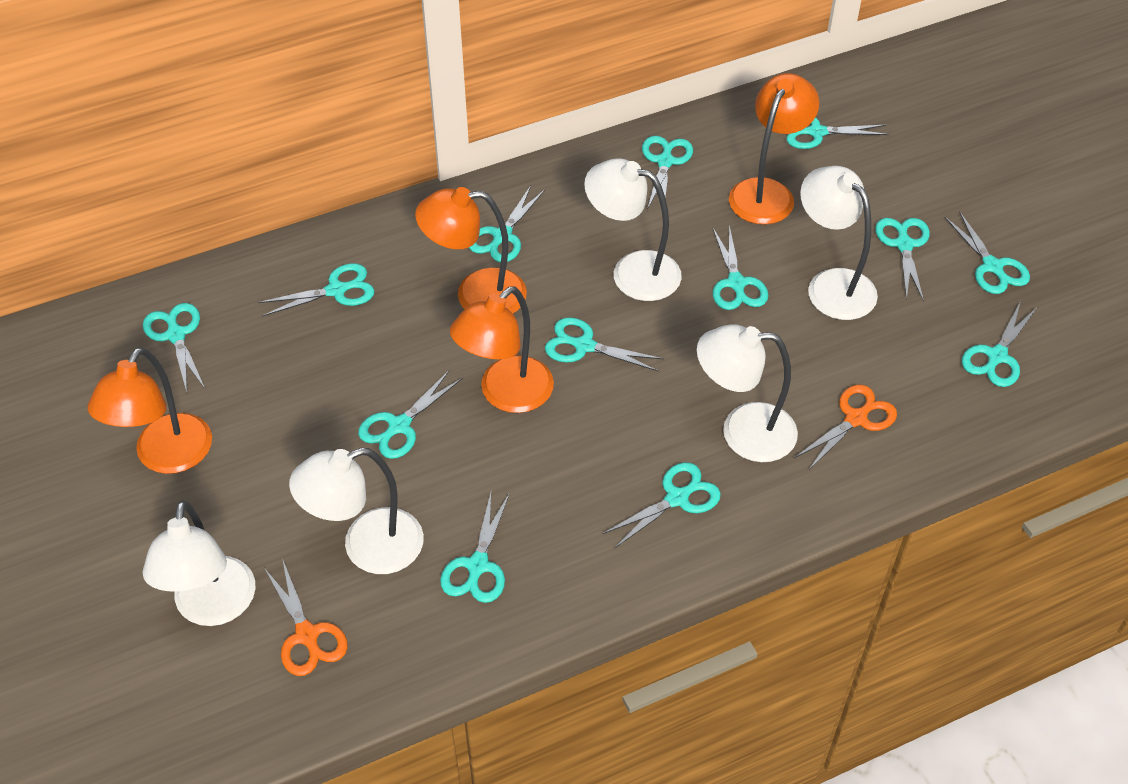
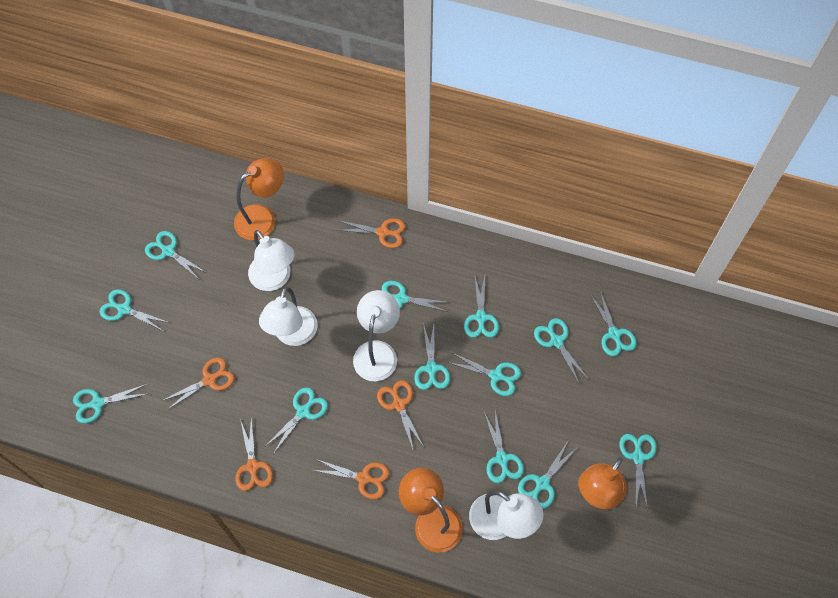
orange lamp: [88,347,212,474] [415,187,527,313] [450,286,554,413] [729,73,819,225] = 4 -> [234,158,284,240] [399,468,463,553] [578,458,627,509] = 3
orange scissors: [265,561,347,676] [794,385,897,470] = 2 -> [162,358,234,410] [235,417,273,491] [313,459,389,499] [337,218,406,248] [377,380,424,449] = 5
white lamp: [142,500,255,626] [289,448,424,574] [584,158,682,301] [697,324,798,462] [800,166,878,320] = 5 -> [248,230,295,291] [259,287,318,346] [353,290,400,381] [469,491,543,540] = 4

